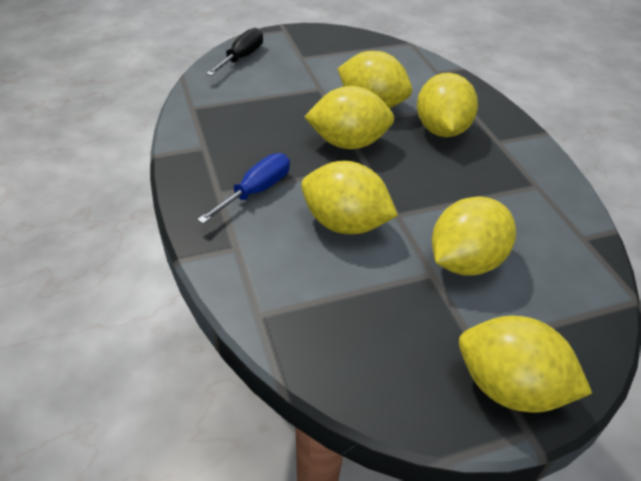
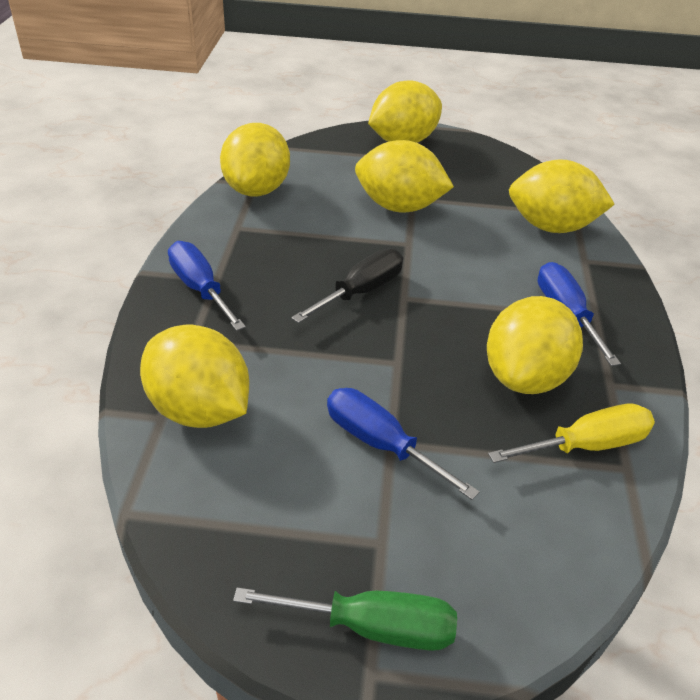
blue screwdriver: [197,153,290,224] = 1 -> [168,241,246,331] [327,388,480,500] [537,262,621,366] = 3
green screwdriver: none = 0 -> [233,587,457,651] = 1
yellow screwdriver: none = 0 -> [488,404,655,463] = 1

